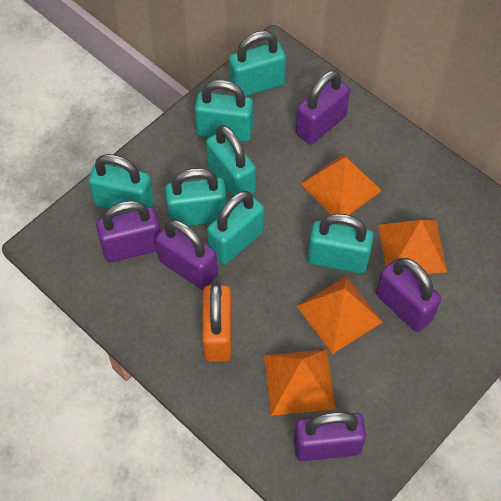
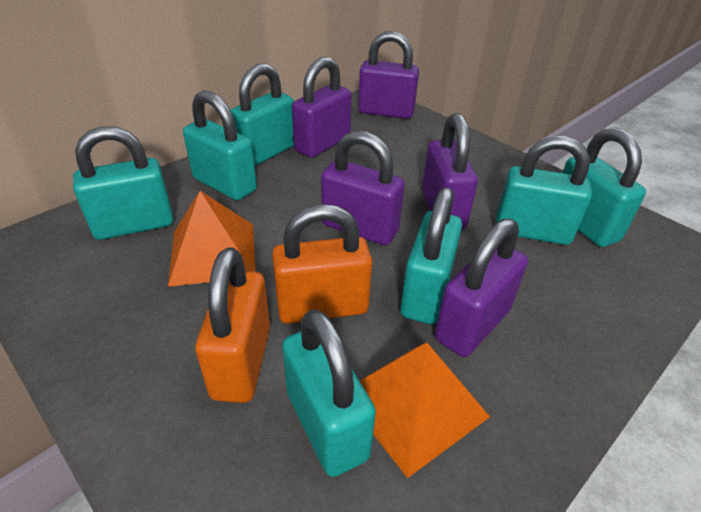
orange padlock: [202,282,232,362] = 1 -> [195,247,270,403] [272,204,372,324] = 2
orange pyramid: [264,349,336,416] [297,276,383,354] [301,154,382,215] [378,220,447,274] = 4 -> [168,191,256,287] [360,342,490,478] = 2

